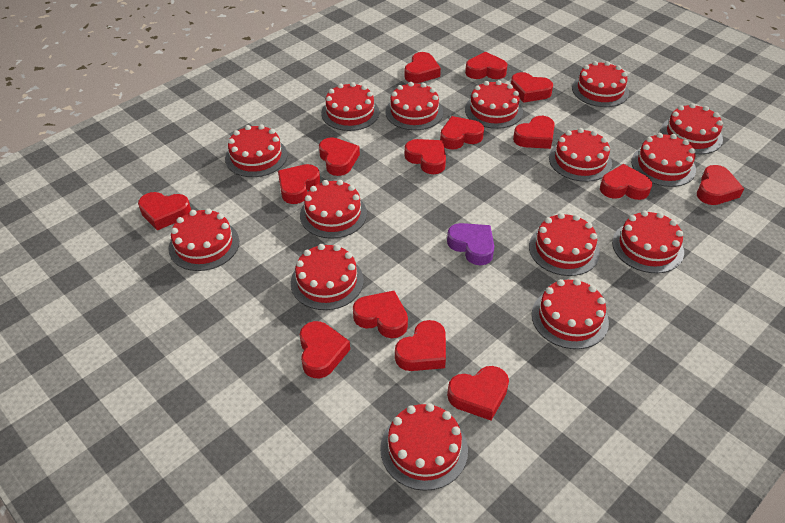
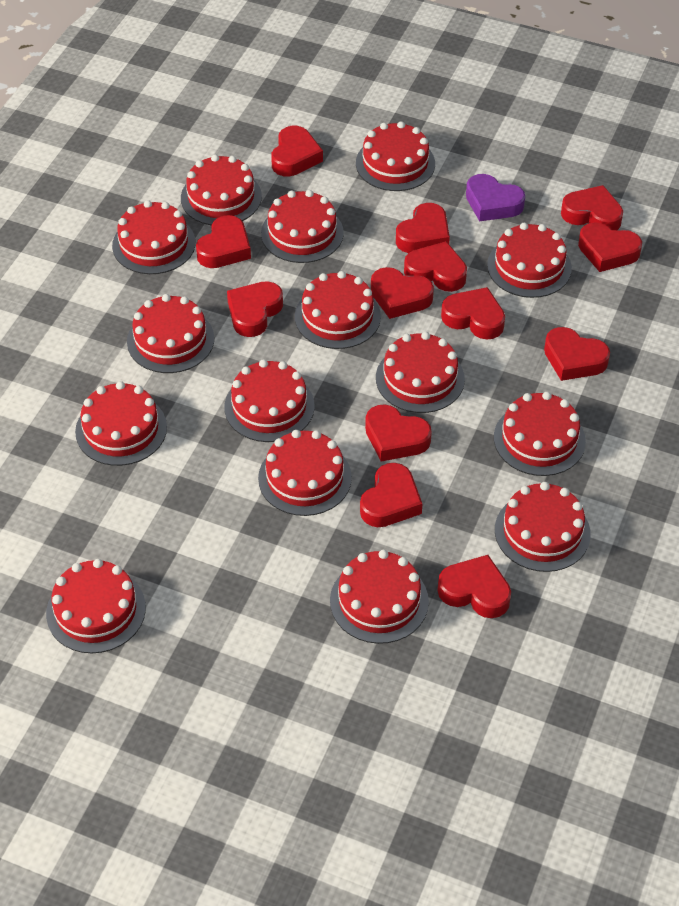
red heart: [138,192,191,230] [278,164,320,204] [300,321,350,378] [319,137,360,176] [353,291,408,338] [395,320,446,371] [405,52,441,83] [405,139,446,174] [440,116,484,150] [447,366,509,420] [465,52,508,79] [511,72,553,103] [513,116,555,149] [600,164,652,200] [697,165,744,205] = 15 -> [196,215,251,268] [227,281,283,337] [271,125,323,176] [360,463,422,527] [365,404,432,461] [371,267,434,319] [396,203,450,253] [404,241,467,292] [437,555,511,618] [441,287,505,340] [544,327,610,381] [561,185,623,230] [578,222,642,272] = 13

